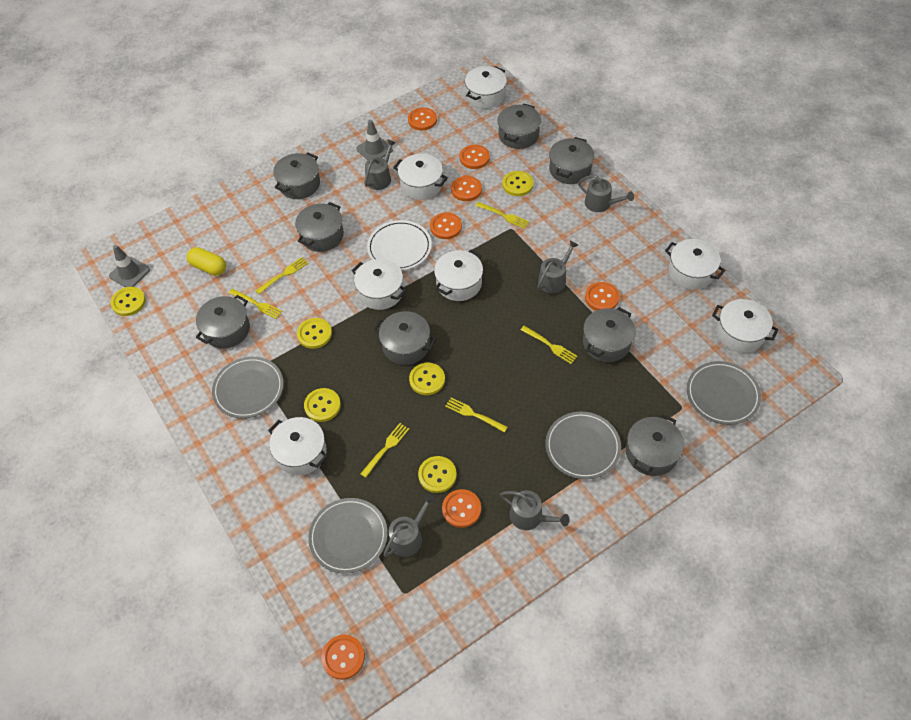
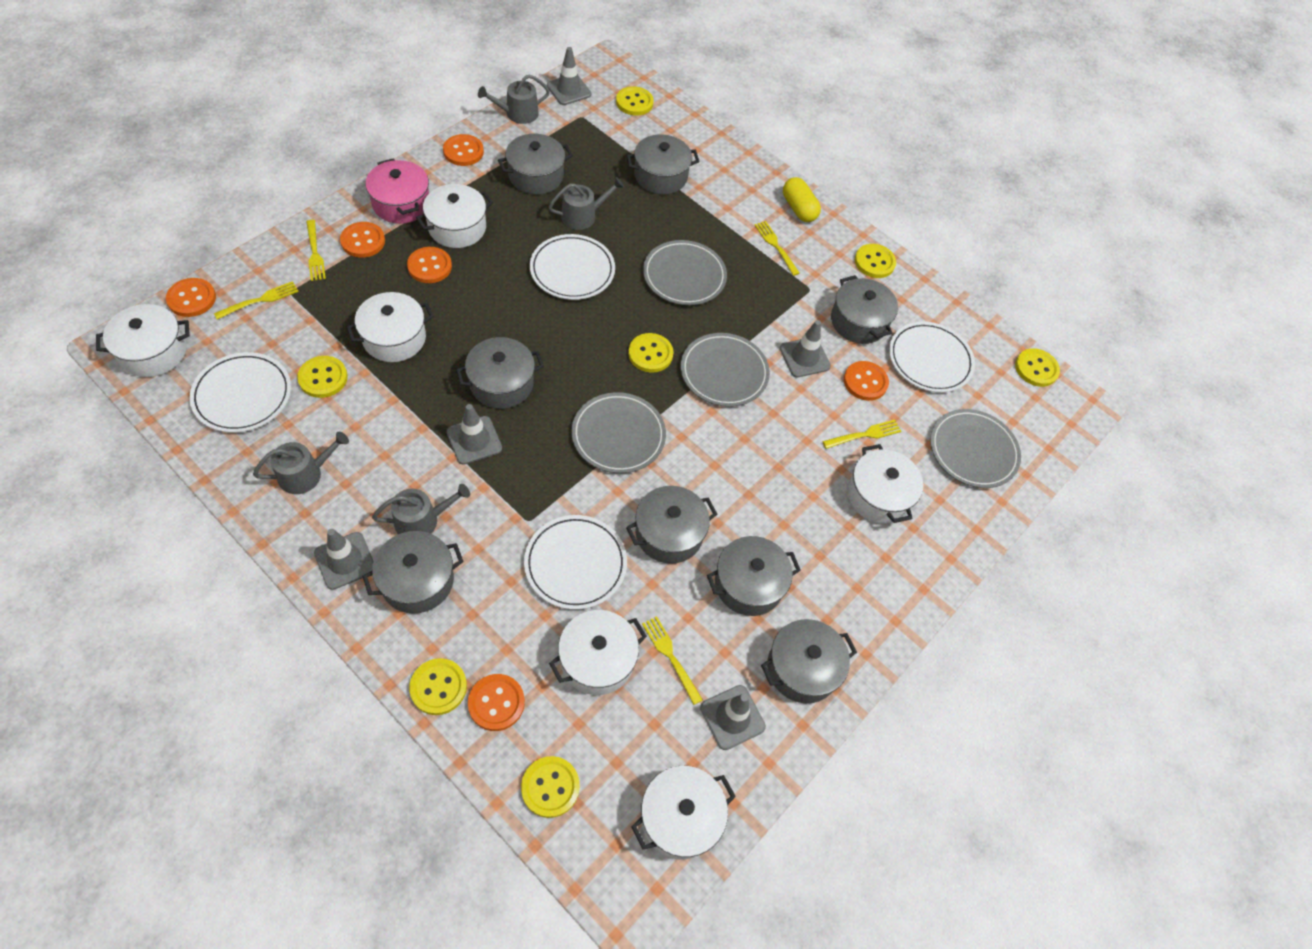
grey traffic cone: [109,245,150,287] [356,120,393,161] = 2 -> [314,529,374,590] [447,404,502,465] [547,47,591,105] [700,685,766,750] [780,320,831,377] = 5
grey watering can: [364,139,396,190] [383,494,436,557] [500,490,570,530] [537,240,578,293] [578,175,634,212] = 5 -> [253,432,349,494] [372,484,470,534] [478,75,550,124] [549,177,624,230] = 4
orange button: [321,635,365,680] [408,107,437,130] [430,212,462,239] [442,489,481,528] [451,176,482,201] [460,145,490,169] [585,282,620,311] = 7 -> [166,278,216,317] [340,222,385,258] [407,247,452,283] [443,134,484,166] [468,674,525,731] [844,361,889,401] = 6
pink pot: none = 0 -> [366,158,429,224] = 1
white plate: [367,220,432,271] = 1 -> [189,352,291,433] [524,515,627,610] [530,234,615,300] [889,322,975,392] = 4
white pot: [268,417,328,475] [352,259,407,310] [393,154,448,200] [434,250,483,301] [465,66,507,109] [665,239,725,290] [712,299,779,353] = 7 -> [96,304,190,377] [346,292,434,362] [416,184,493,248] [549,610,647,695] [631,766,736,859] [847,444,923,524] = 6
yellow button: [111,287,146,316] [297,318,332,349] [304,388,341,422] [409,362,445,395] [418,456,457,493] [502,171,533,196] = 6 -> [297,356,348,398] [409,658,467,715] [521,756,580,818] [616,86,654,116] [628,333,673,373] [855,244,896,278] [1015,348,1060,387] = 7
yellow fork: [229,289,282,319] [255,257,308,294] [361,423,409,478] [445,397,508,433] [475,202,529,229] [521,326,577,364] = 6 -> [214,281,299,319] [306,220,326,281] [642,616,703,705] [755,221,800,276] [822,420,901,449] = 5

